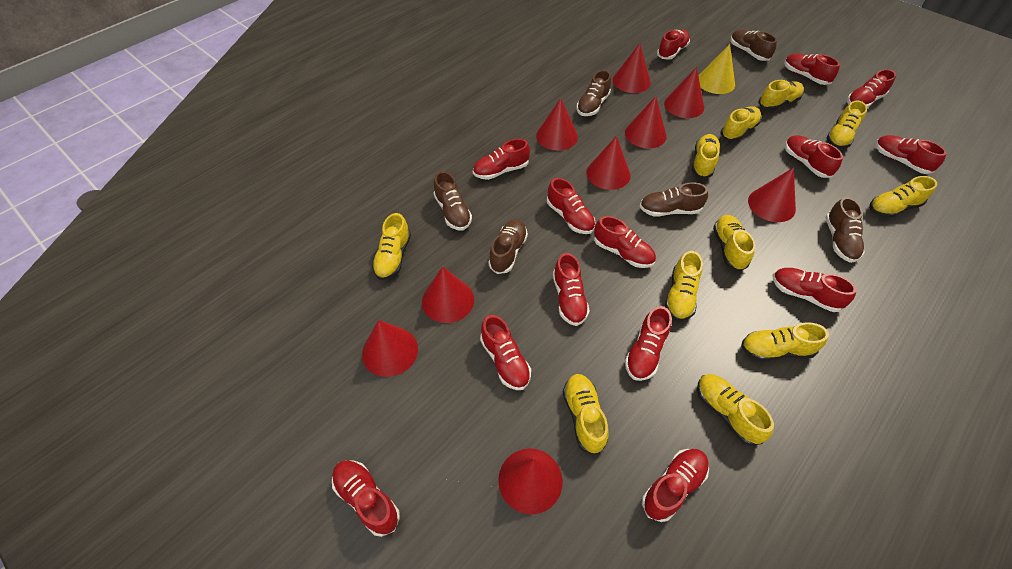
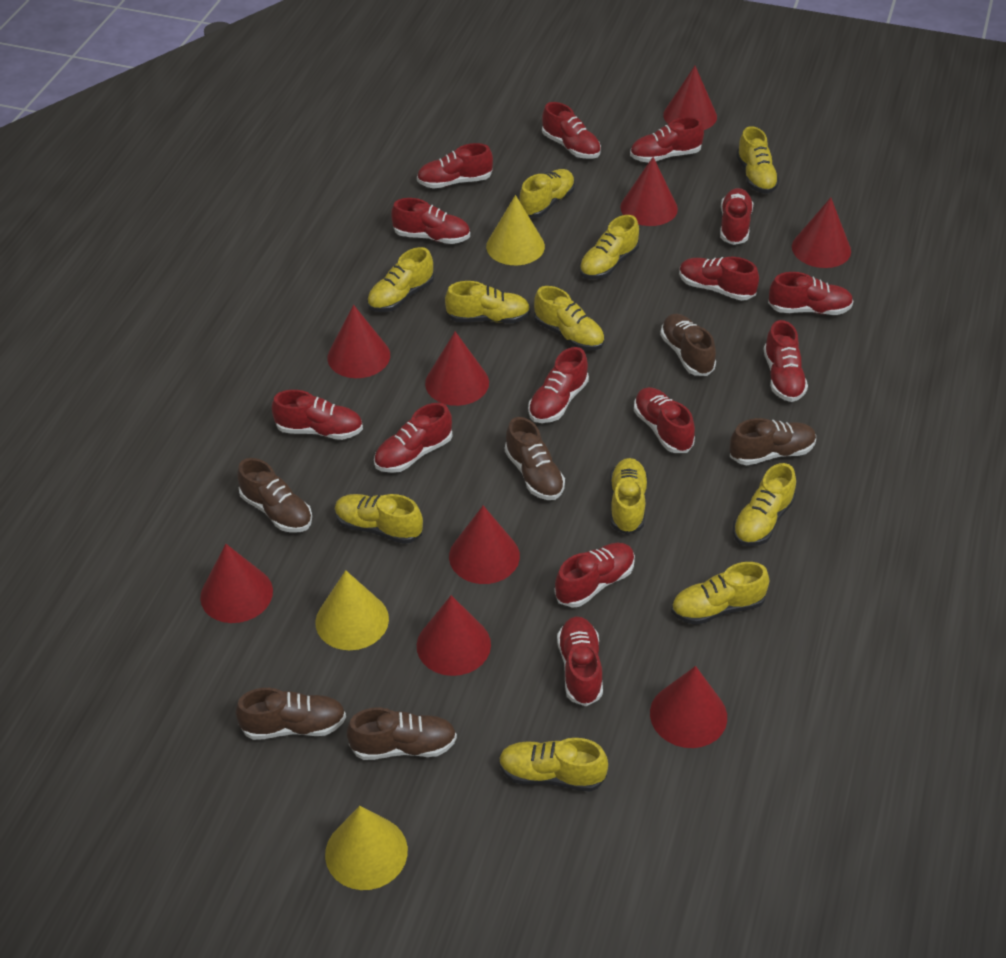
yellow cone: [698,44,735,94] = 1 -> [315,570,389,650] [325,806,408,890] [486,195,545,265] = 3

